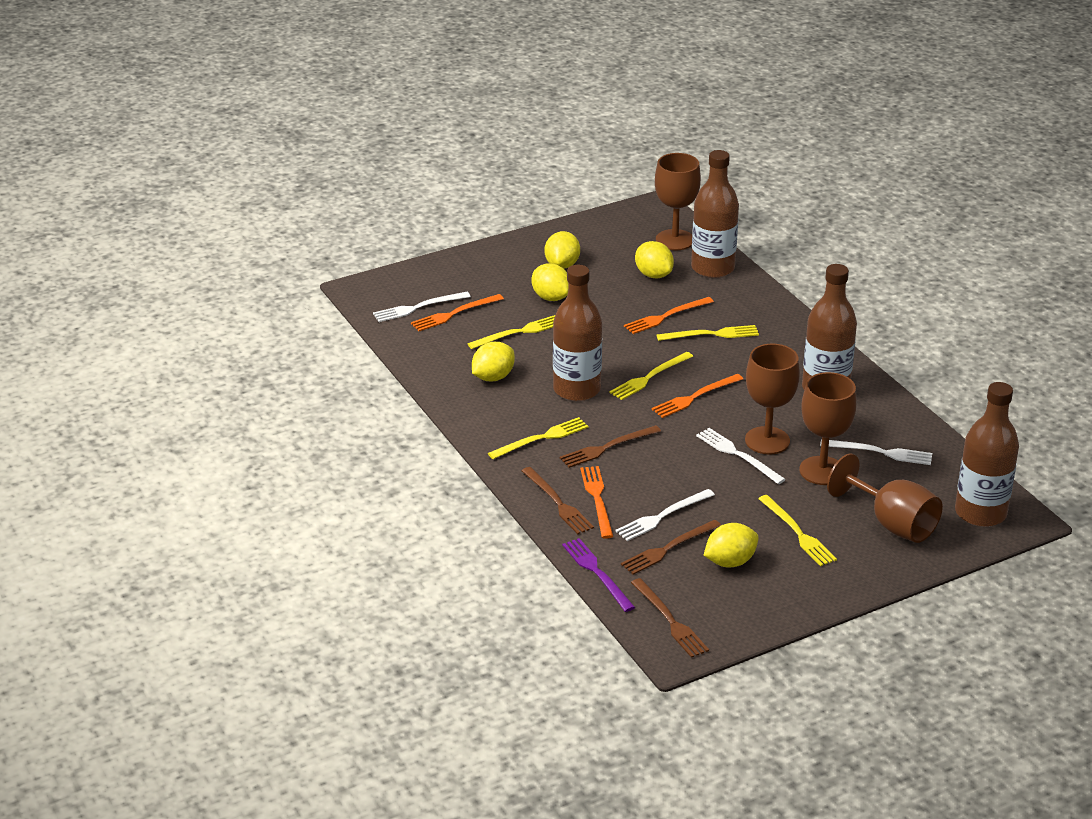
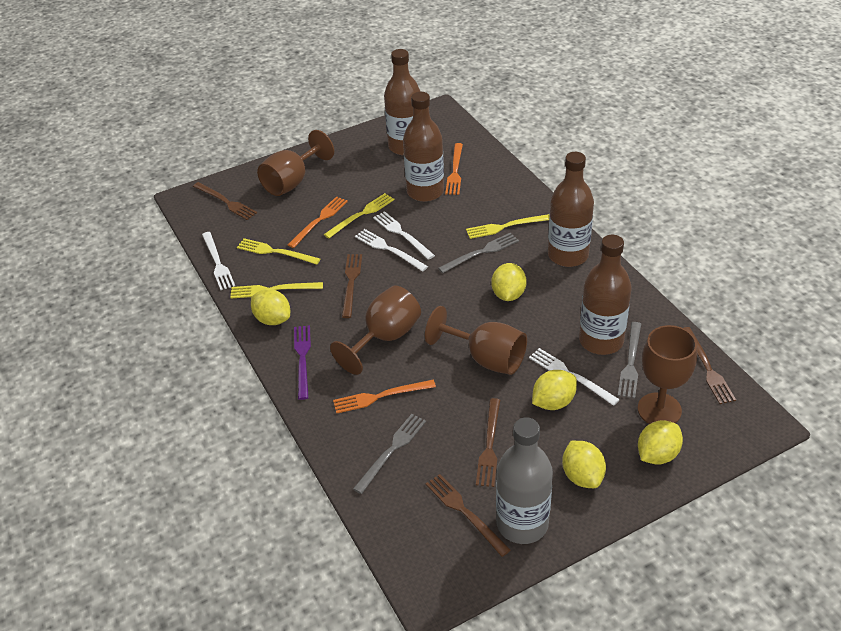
brown fork: [522,467,594,534] [560,425,661,468] [621,520,721,575] [631,578,709,658] = 4 -> [193,182,257,220] [342,254,362,318] [425,474,511,557] [476,398,500,487] [684,327,736,404] = 5
grey bottle: none = 0 -> [496,417,553,544] = 1
grey fork: none = 0 -> [353,414,426,494] [438,233,519,273] [618,322,641,399] = 3
orange fork: [411,294,504,331] [580,466,614,539] [624,297,714,334] [652,374,743,418] = 4 -> [288,196,348,248] [333,380,436,413] [445,143,463,195] = 3
yellow fork: [467,315,555,349] [488,417,589,459] [609,352,693,400] [657,325,759,341] [758,495,837,566] = 5 -> [230,282,323,298] [237,238,320,264] [324,193,395,238] [466,214,550,239] = 4

